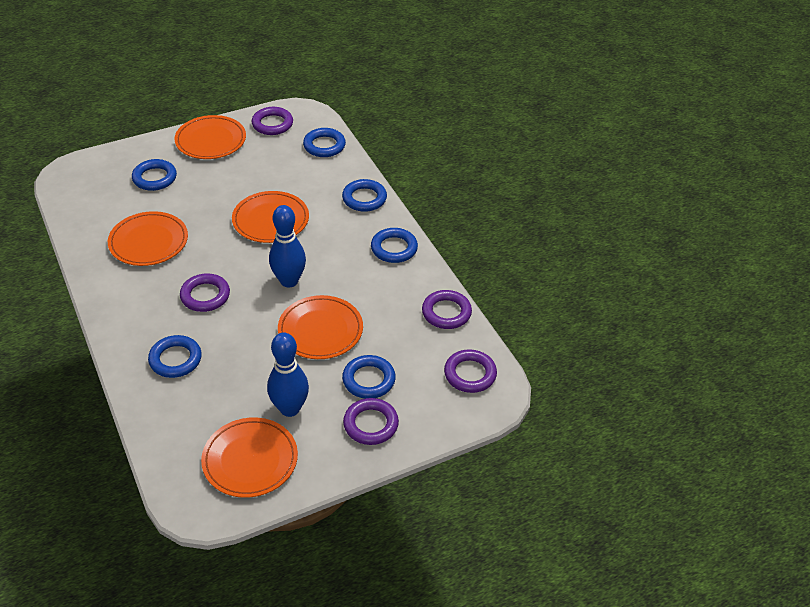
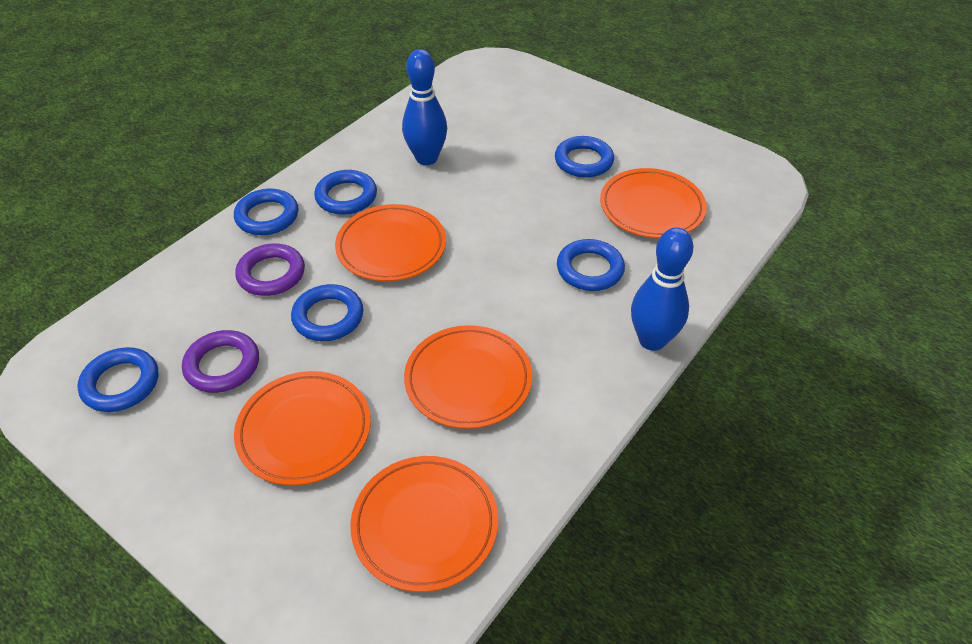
purple ring: [180,273,230,312] [252,107,293,135] [343,398,399,445] [422,290,472,329] [444,350,497,393] = 5 -> [182,330,259,393] [235,243,305,296] = 2

